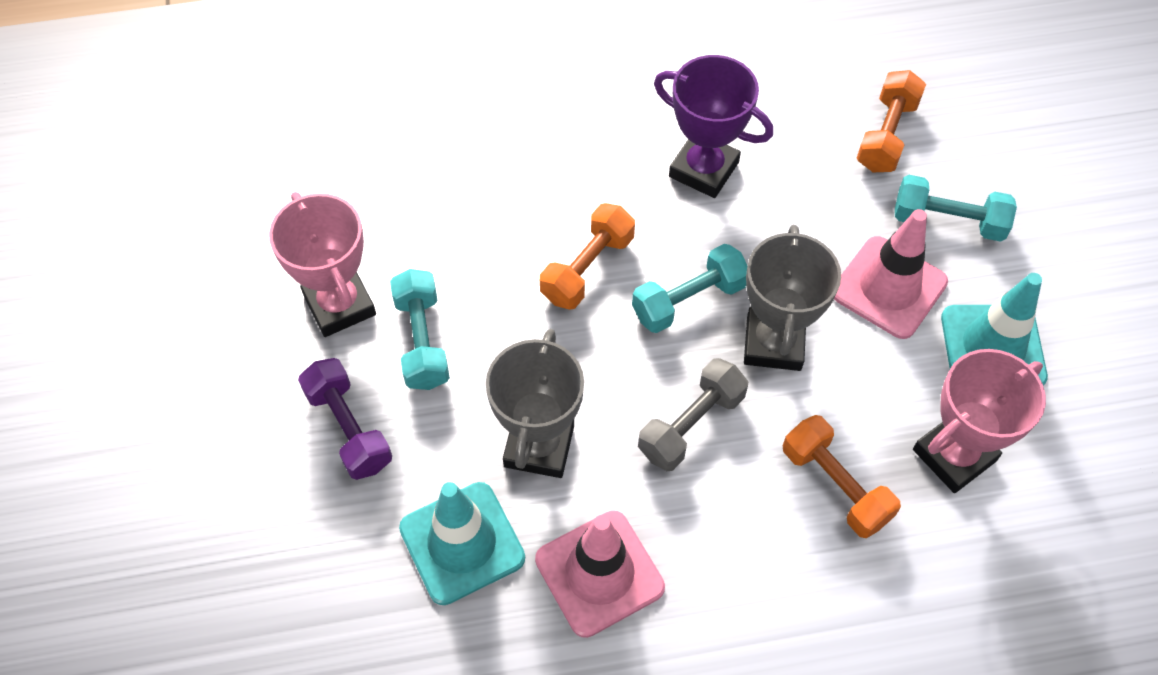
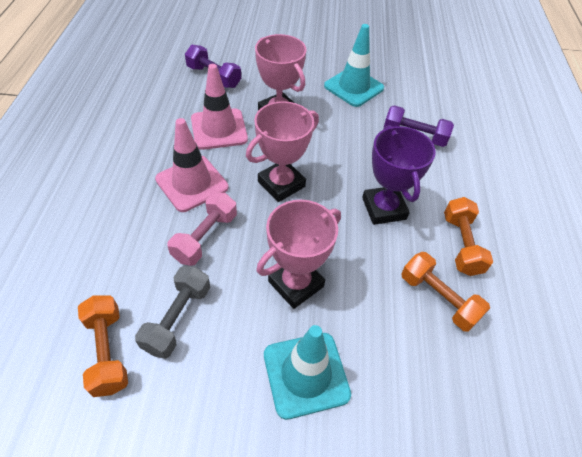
grey trophy: [486,329,584,478] [744,225,841,371] = 2 -> none = 0
pink dumbbell: none = 0 -> [167,193,237,266] = 1
pink trophy: [269,192,376,337] [913,349,1046,493] = 2 -> [246,101,319,202] [255,34,307,111] [256,200,341,309] = 3
purple dumbbell: [298,358,392,480] = 1 -> [185,45,241,88] [384,105,454,147] = 2
turquoise dumbbell: [390,269,450,390] [632,244,747,333] [895,175,1017,242] = 3 -> none = 0

